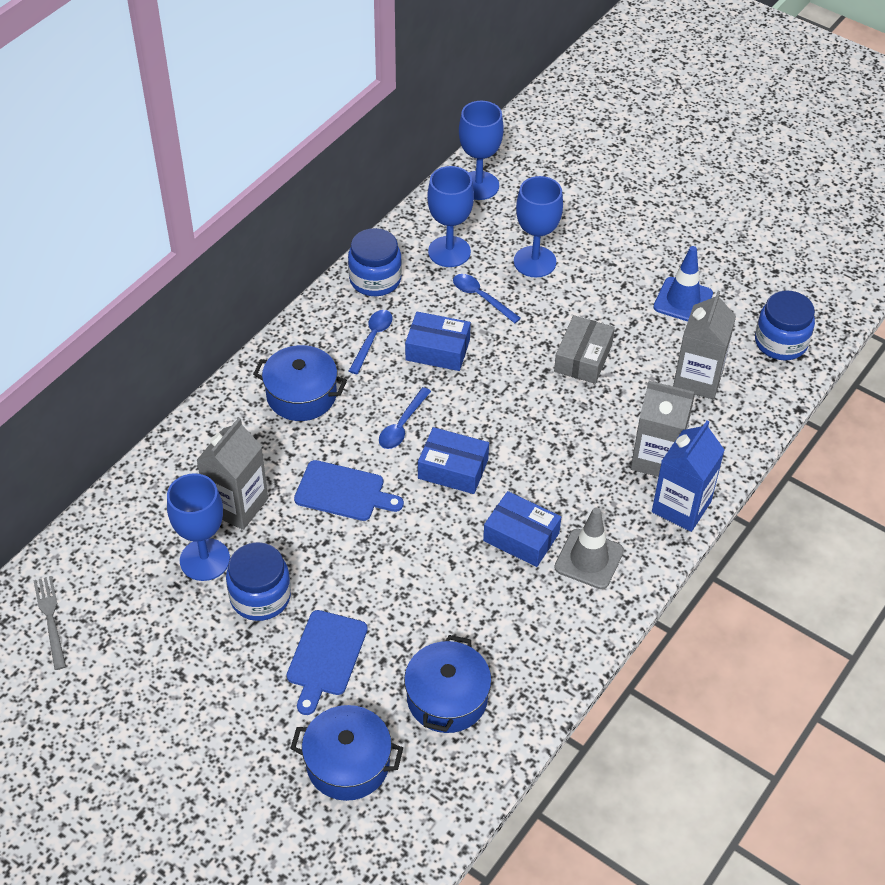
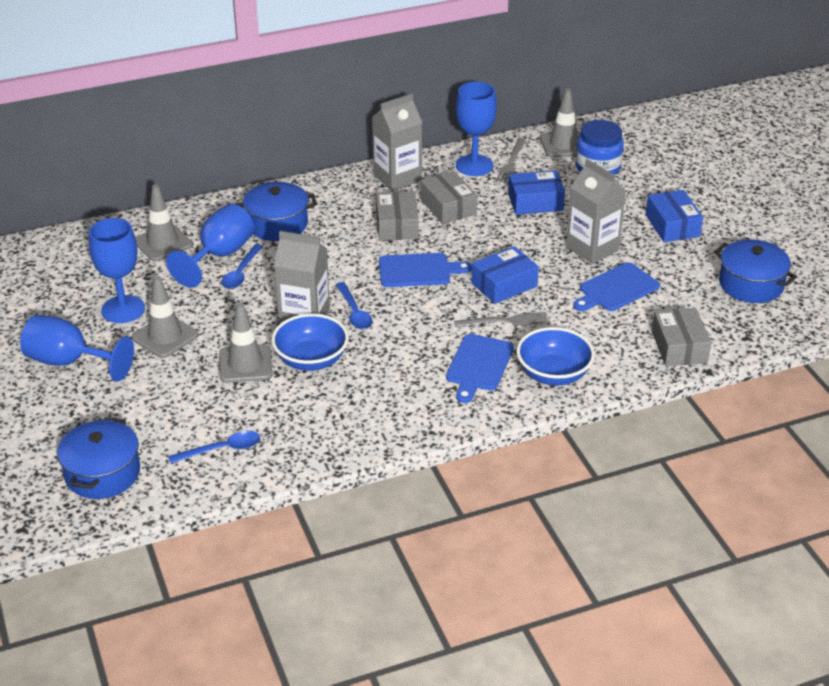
blue bowl: none = 0 -> [271,314,349,371] [516,327,595,385] = 2
blue carton: [652,420,725,532] = 1 -> none = 0
blue cutting board: [287,610,368,715] [294,460,404,521] = 2 -> [379,253,472,287] [446,334,514,403] [573,262,660,311] = 3
blue jar: [226,542,291,621] [348,228,402,296] [755,290,815,360] = 3 -> [575,120,624,175] = 1
blue traffic cone: [653,246,713,322] = 1 -> none = 0
grey box: [554,315,615,384] = 1 -> [376,191,418,241] [420,171,477,224] [652,308,711,366] = 3
grey fork: [33,576,66,670] = 1 -> [454,312,549,327] [495,138,526,184] = 2
grey traffic cone: [554,507,624,589] = 1 -> [132,276,198,358] [135,184,193,261] [219,302,272,383] [540,89,581,158] = 4

